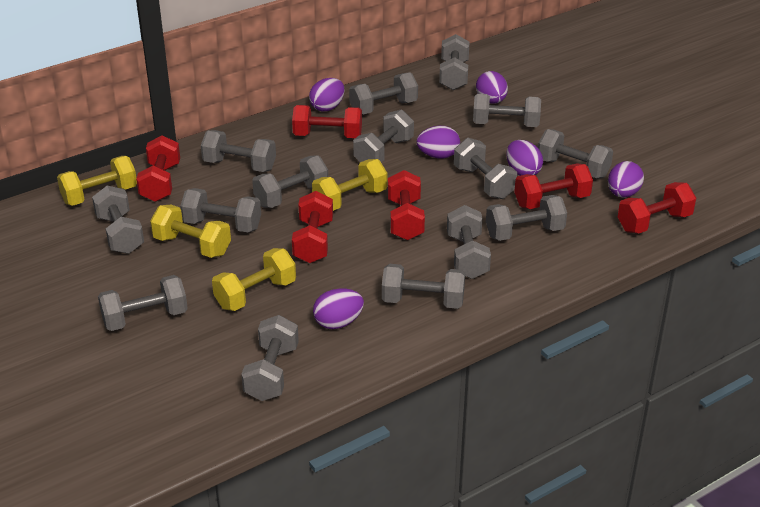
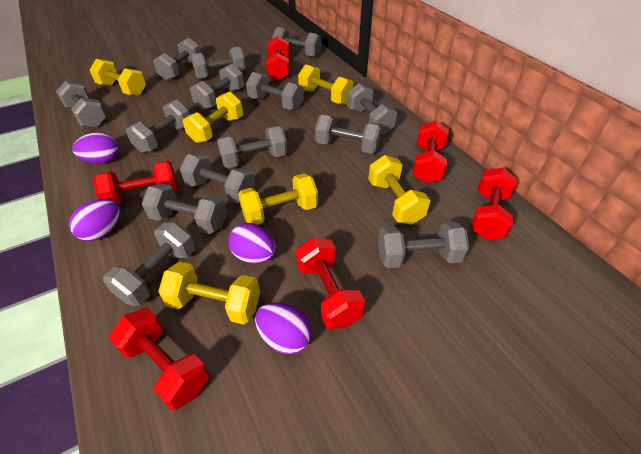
grey dumbbell: [92,185,144,254] [98,275,188,331] [180,188,261,233] [201,130,276,172] [241,315,299,401] [252,155,328,208] [349,72,418,115] [353,109,414,162] [382,264,465,309] [439,34,469,90] [447,205,491,279] [454,138,517,199] [473,94,541,127] [486,195,567,241] [538,129,613,178] = 15 -> [56,81,107,128] [103,222,196,306] [126,99,191,153] [142,183,227,234] [153,37,201,81] [180,153,255,203] [190,64,244,110] [191,47,246,79] [217,126,287,168] [246,72,304,110] [272,27,321,58] [315,114,382,154] [347,83,397,135] [378,221,470,268] = 14
purple egg: [309,78,345,111] [313,288,364,329] [417,126,460,158] [476,71,508,104] [506,140,543,176] [608,161,644,198] = 6 -> [69,199,120,241] [72,132,119,164] [228,223,276,264] [255,303,312,355] = 4
yellow dumbbell: [57,156,137,206] [150,205,231,258] [212,248,296,311] [312,159,387,211] = 4 -> [90,59,146,96] [158,262,260,325] [183,92,243,143] [238,173,318,225] [298,64,353,105] [368,155,430,225] = 6

